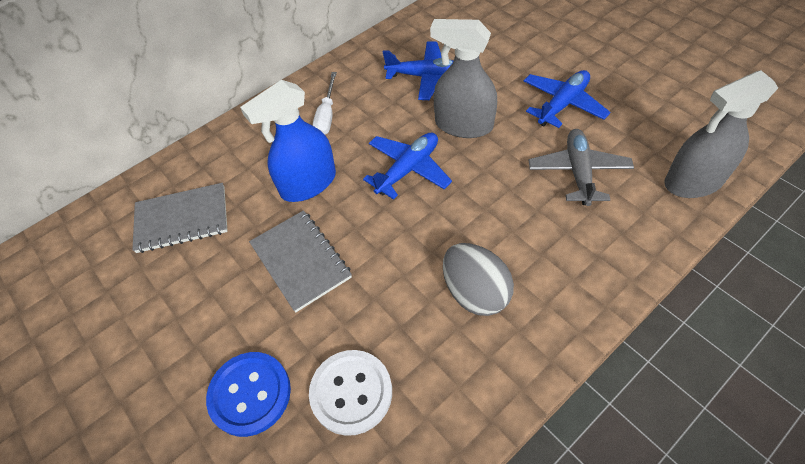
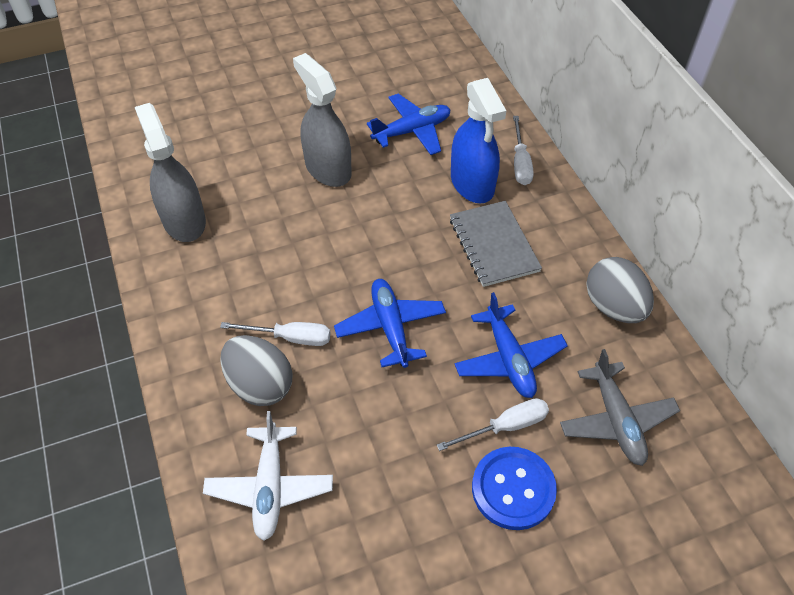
grey egg: [443,243,514,316] = 1 -> [220,335,293,406] [586,257,654,323] = 2
grey notebook: [132,183,228,253] [249,210,352,313] = 2 -> [450,201,542,287] = 1
white button: [309,350,392,436] = 1 -> none = 0
white plane: none = 0 -> [203,411,333,541] = 1
white screwdriver: [313,72,337,135] = 1 -> [220,322,330,346] [437,398,549,451] [513,116,534,185] = 3

